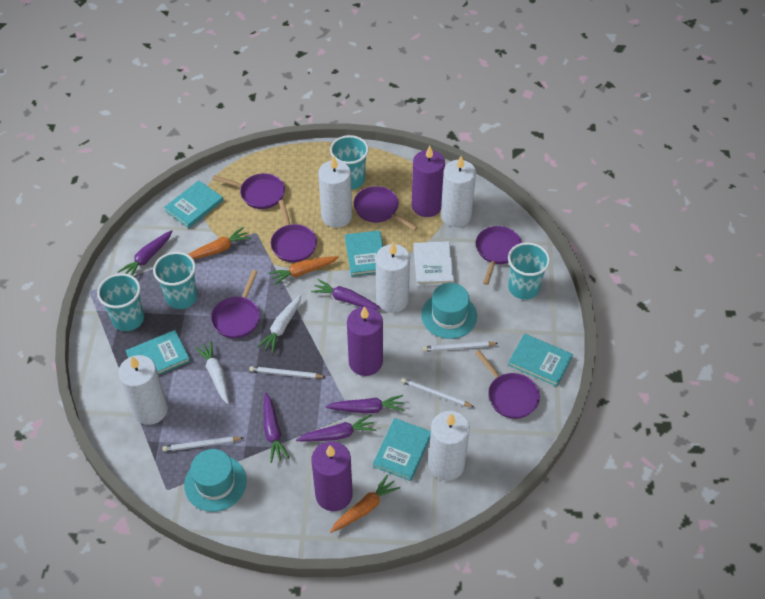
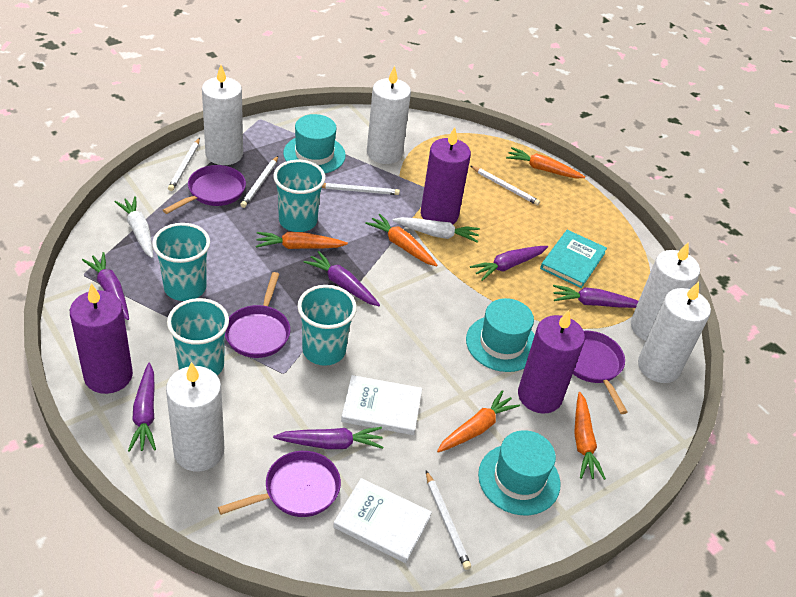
orange carrot: [188,227,251,259] [268,256,339,285] [330,475,400,533] = 3 -> [256,232,348,249] [365,214,438,266] [437,390,520,453] [506,147,585,178] [574,392,606,480] = 5
purple carrot: [118,230,172,276] [264,392,290,463] [296,415,376,442] [311,279,382,310] [325,395,405,414] = 5 -> [82,252,129,320] [128,363,156,452] [273,427,383,449] [304,251,380,306] [470,246,548,281] [553,285,638,308] = 6
purple pan: [211,270,260,338] [212,173,285,209] [271,200,317,262] [354,186,418,231] [475,350,540,419] [476,226,522,285] = 6 -> [163,165,246,214] [218,451,341,517] [225,272,290,358] [573,331,627,414] = 4
turquoise book: [126,330,190,375] [164,180,223,228] [345,230,383,277] [373,418,431,481] [508,334,573,387] = 5 -> [540,230,607,288] = 1
turquoise hat: [184,449,247,512] [421,283,477,339] = 2 -> [283,114,346,173] [466,298,535,372] [478,430,560,515] = 3
white book: [413,241,454,286] = 1 -> [333,478,432,563] [341,375,422,435] = 2
white pencil: [162,436,243,452] [249,366,325,379] [401,378,474,407] [423,341,498,352] = 4 -> [168,138,200,191] [240,156,278,208] [322,183,400,195] [426,471,471,570] [471,166,540,206] = 5

